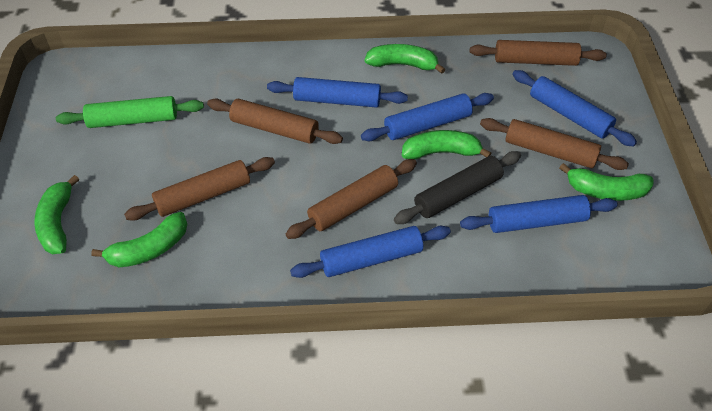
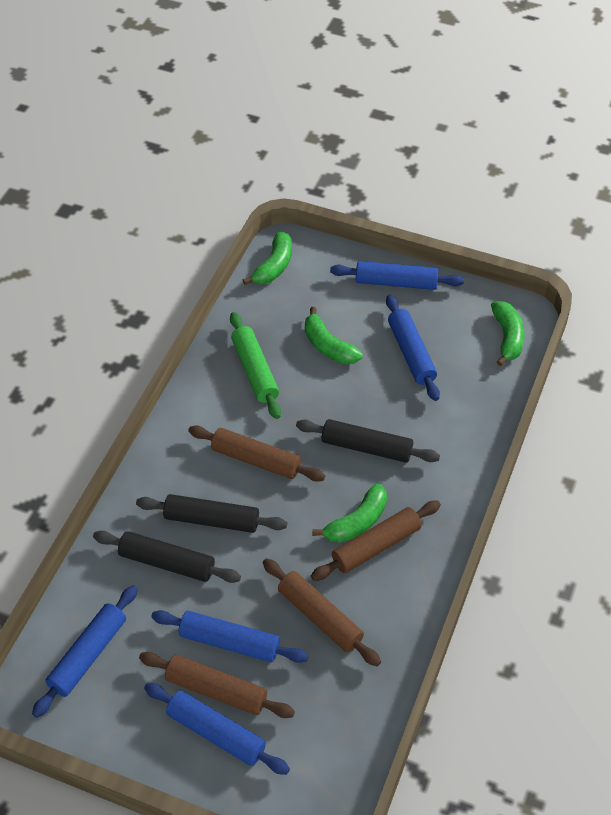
black rolling pin: [394,151,521,224] = 1 -> [93,531,241,583] [136,494,287,533] [296,419,440,463] = 3
brown rolling pin: [124,157,275,221] [207,99,343,144] [286,159,417,239] [470,40,607,66] [480,118,629,170] = 5 -> [139,652,295,718] [188,425,325,482] [263,558,381,666] [311,501,441,581] = 4
green banana: [34,175,79,254] [91,212,187,267] [365,44,445,74] [402,130,491,159] [559,163,654,201] = 5 -> [243,231,292,285] [305,307,363,364] [312,483,387,543] [491,301,525,366] = 4

